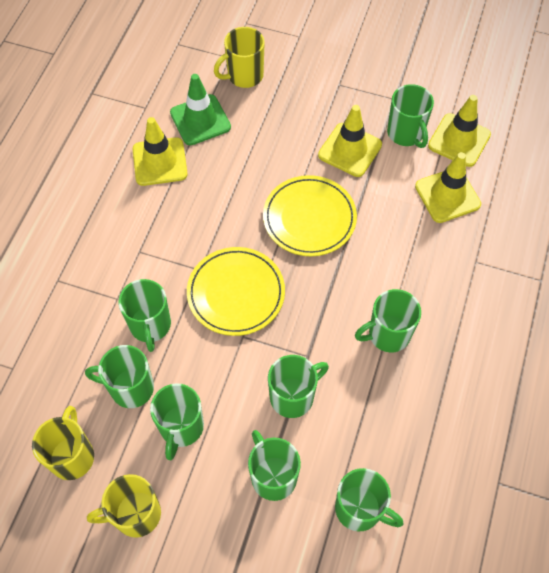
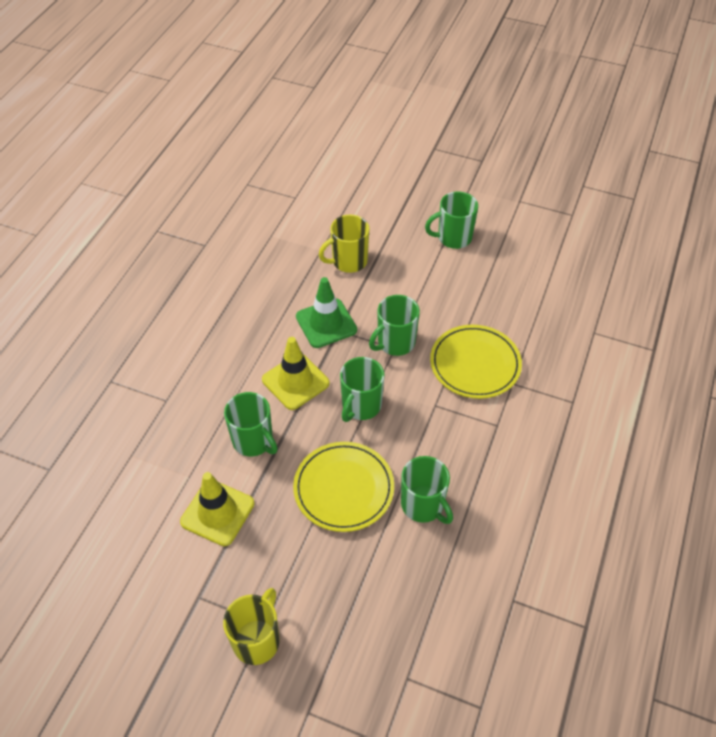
green mug: [85,345,154,408] [118,279,171,352] [150,383,204,460] [248,430,301,501] [268,355,329,418] [335,468,404,531] [355,289,421,353] [387,84,434,148] = 8 -> [224,392,278,456] [340,357,385,422] [369,295,420,356] [401,456,453,524] [425,191,478,249] = 5
yellow mug: [32,406,94,480] [87,474,161,538] [214,27,265,88] = 3 -> [223,588,280,665] [319,215,370,273] = 2
yellow traffic cone: [133,117,188,186] [318,105,382,177] [415,152,481,223] [428,95,491,167] = 4 -> [180,472,254,546] [262,337,330,410] = 2

